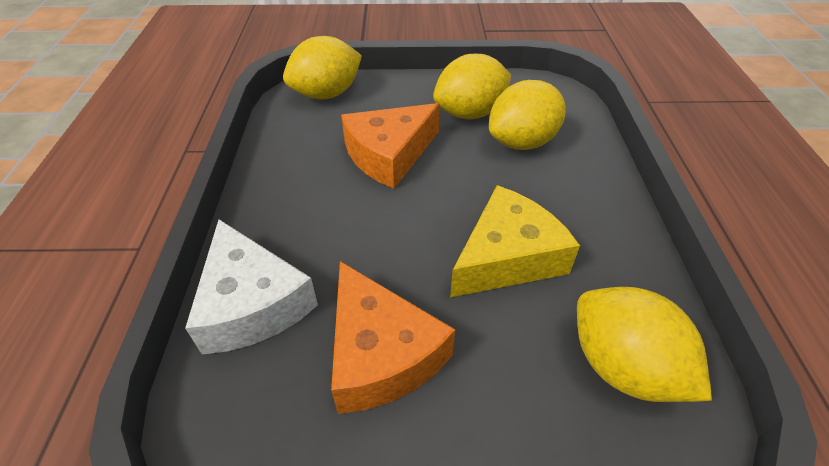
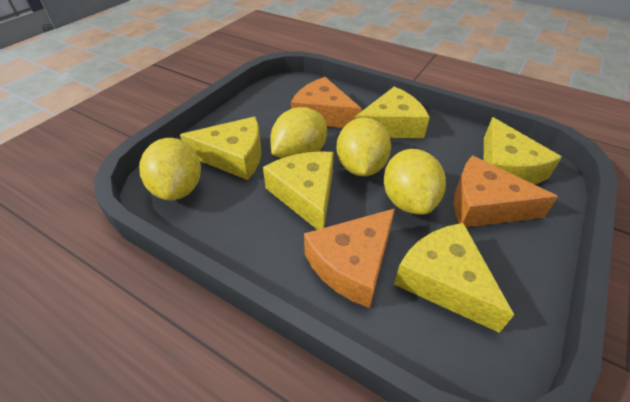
orange cheese: [331,261,455,414] [341,103,440,188] = 2 -> [291,77,362,128] [304,208,395,308] [454,155,558,227] = 3
white cheese: [185,219,318,354] = 1 -> none = 0
yellow cheese: [450,185,580,297] = 1 -> [180,117,262,180] [263,151,334,230] [355,86,430,138] [394,223,514,333] [484,117,562,184] = 5

